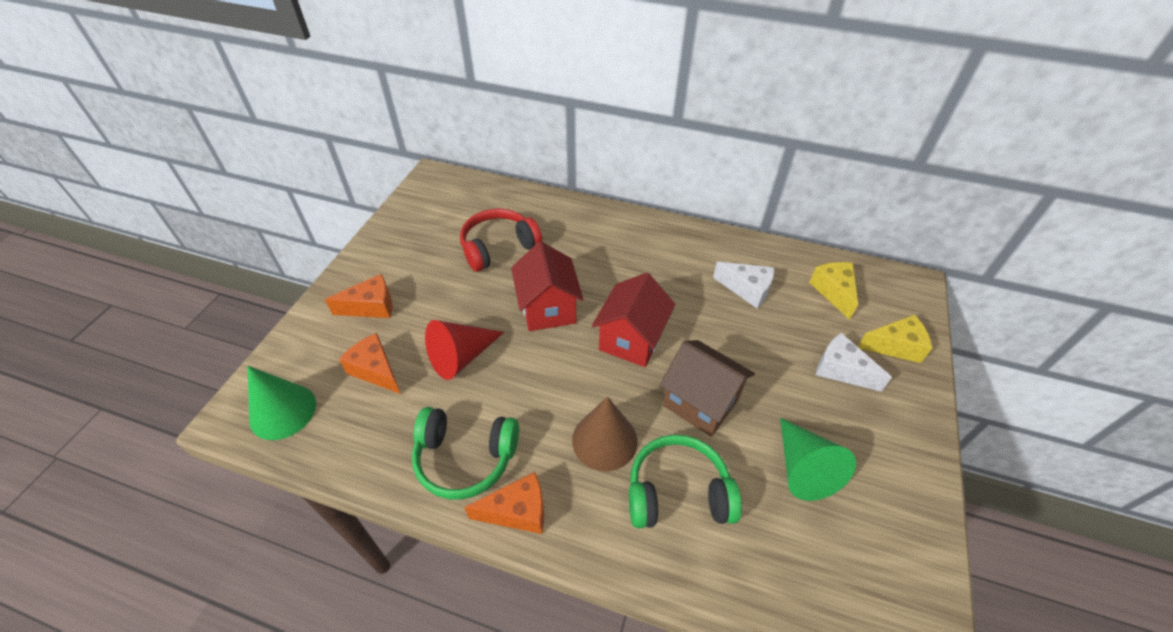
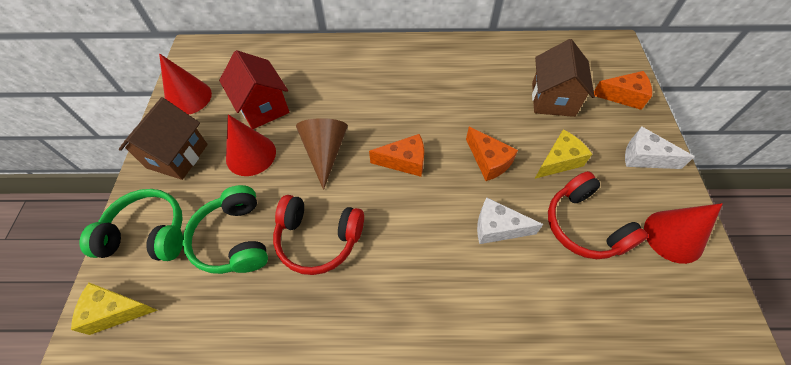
brown house: [660,340,755,437] = 1 -> [119,97,208,180] [532,39,595,117] = 2
green cone: [247,366,316,440] [780,418,856,501] = 2 -> none = 0
red cone: [425,320,504,380] = 1 -> [159,53,212,115] [226,114,276,176] [644,203,723,264] = 3
red headphones: [460,208,542,272] = 1 -> [273,195,364,275] [548,171,648,259] = 2
red house: [511,242,583,331] [592,273,675,367] = 2 -> [219,50,290,129] = 1

